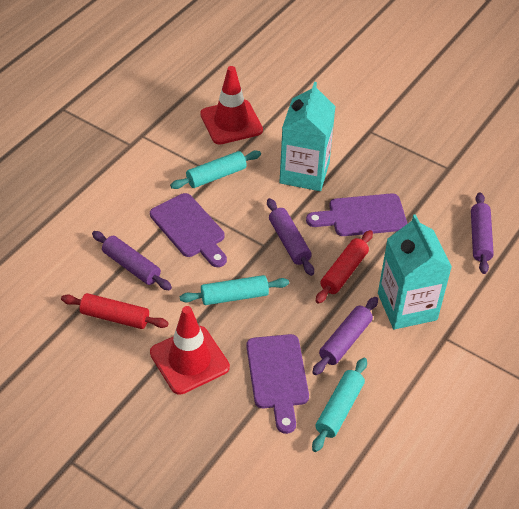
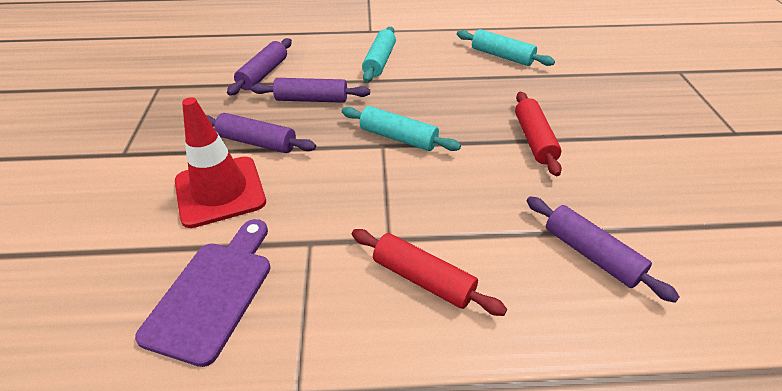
purple cutting board: [150,193,227,267] [246,334,309,434] [306,193,407,236] = 3 -> [135,219,270,367] = 1
red traffic cone: [150,306,230,395] [200,66,263,145] = 2 -> [175,97,266,228] = 1
turquoise carton: [280,82,336,191] [378,214,452,330] = 2 -> none = 0

